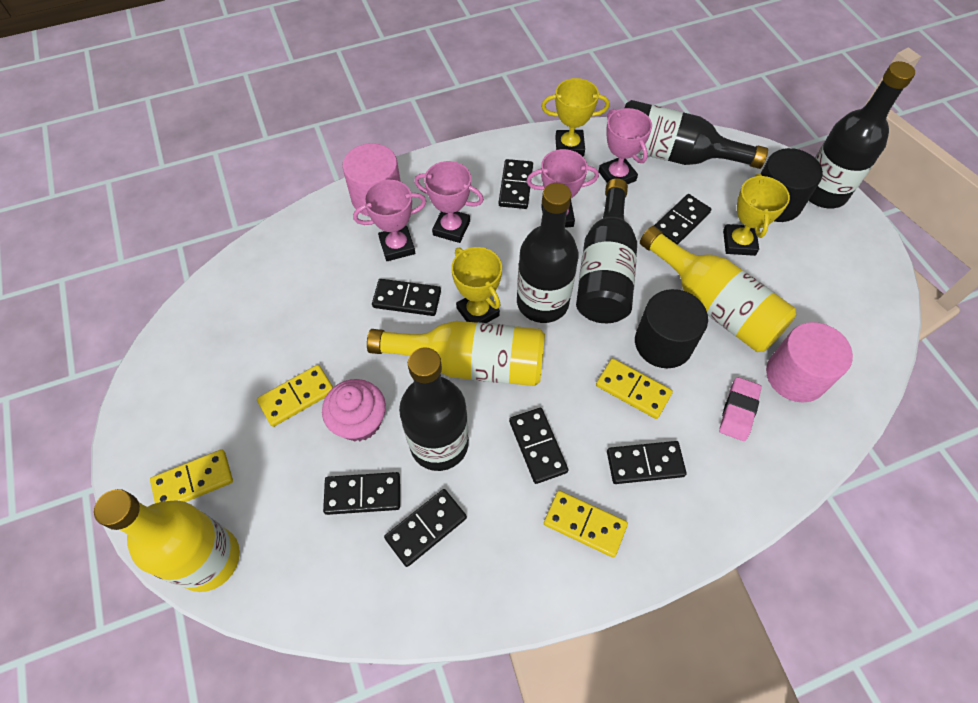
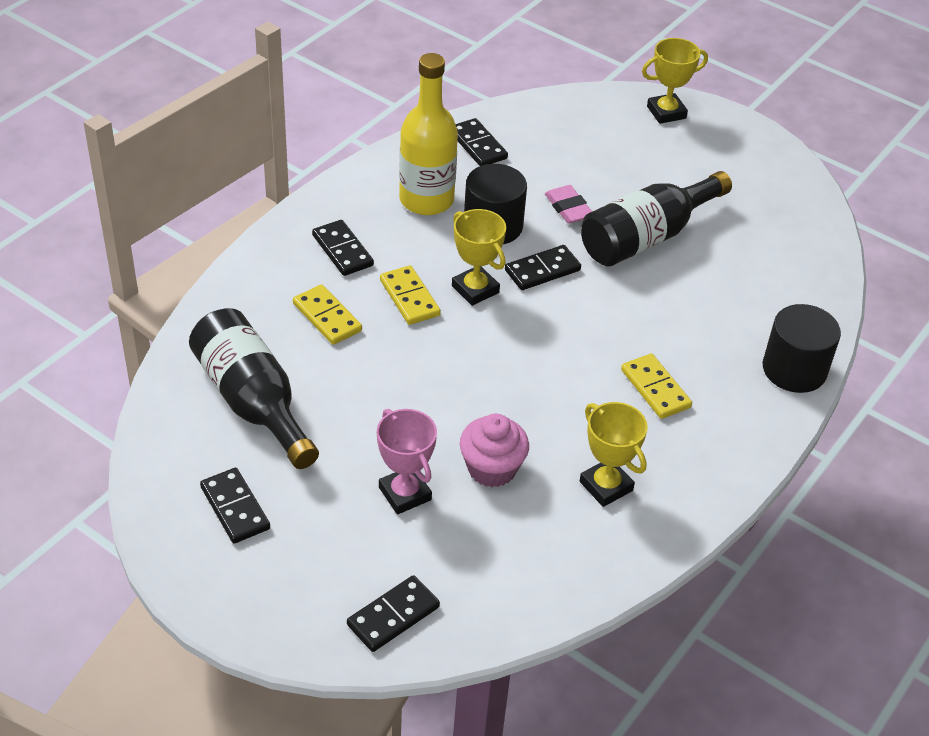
black bottle: [399,347,469,471] [517,183,579,323] [576,178,637,323] [625,100,768,169] [809,61,915,208] = 5 -> [189,308,319,469] [581,171,732,266] = 2
black domino: [323,472,400,515] [372,279,441,316] [384,489,467,567] [499,159,533,209] [509,408,568,484] [607,441,686,484] [654,194,711,245] = 7 -> [200,468,270,543] [312,220,374,276] [347,575,440,652] [456,118,508,166] [505,245,581,290] = 5
pink cylinder: [342,143,401,216] [766,322,853,402] = 2 -> none = 0
pink trophy: [353,180,427,261] [414,161,484,243] [526,149,599,228] [599,108,652,185] = 4 -> [377,409,437,515] = 1
yellow bottle: [94,489,240,592] [367,321,545,386] [640,226,796,352] = 3 -> [399,53,458,215] = 1
yellow domino: [150,449,233,503] [257,365,333,427] [544,491,628,558] [596,358,673,419] = 4 -> [293,284,362,345] [380,265,441,325] [621,353,692,419] = 3

